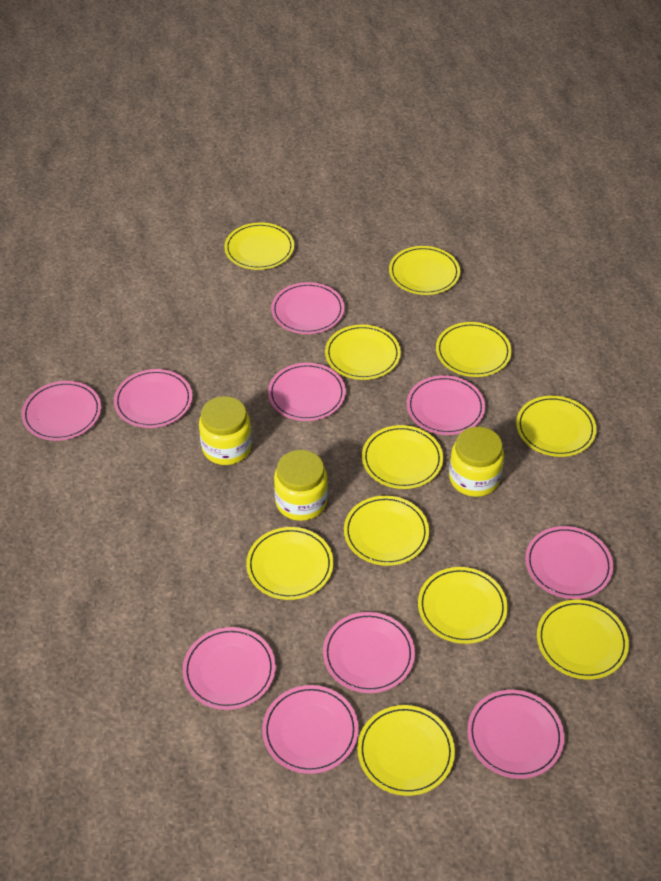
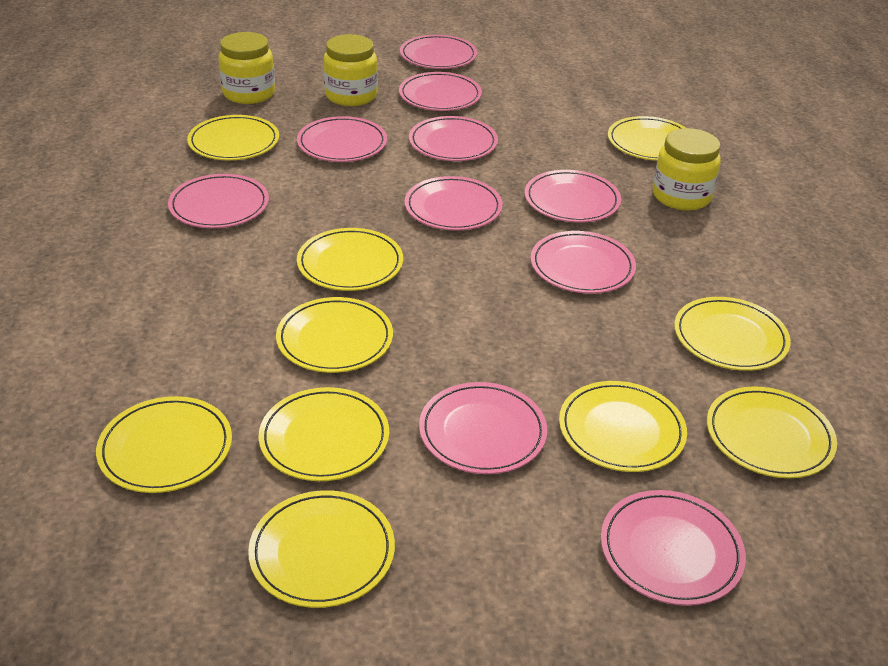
yellow plate: [224,222,294,270] [246,527,333,600] [325,325,401,380] [344,496,429,566] [357,705,455,796] [362,425,443,489] [389,246,460,295] [418,567,508,644] [436,322,512,377] [516,396,597,457] [537,600,629,680] = 11 -> [96,396,232,493] [187,115,279,160] [248,490,395,608] [258,387,389,481] [276,297,393,373] [297,228,403,291] [559,381,687,472] [608,116,686,161] [674,297,791,371] [707,386,837,478] = 10

